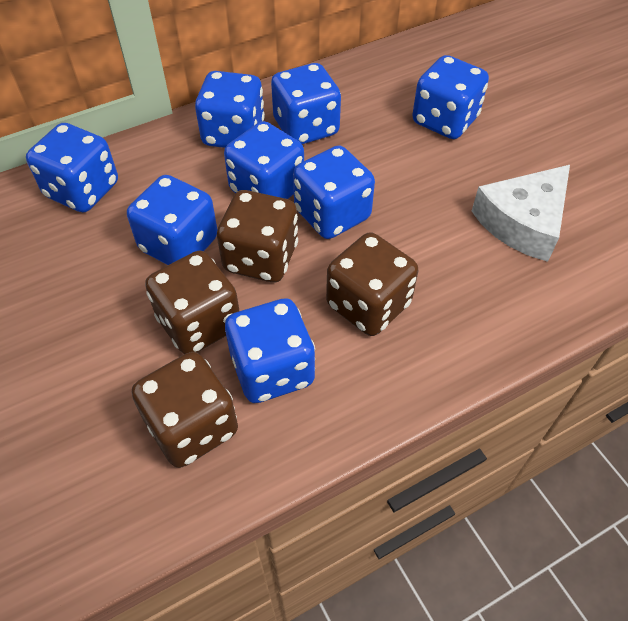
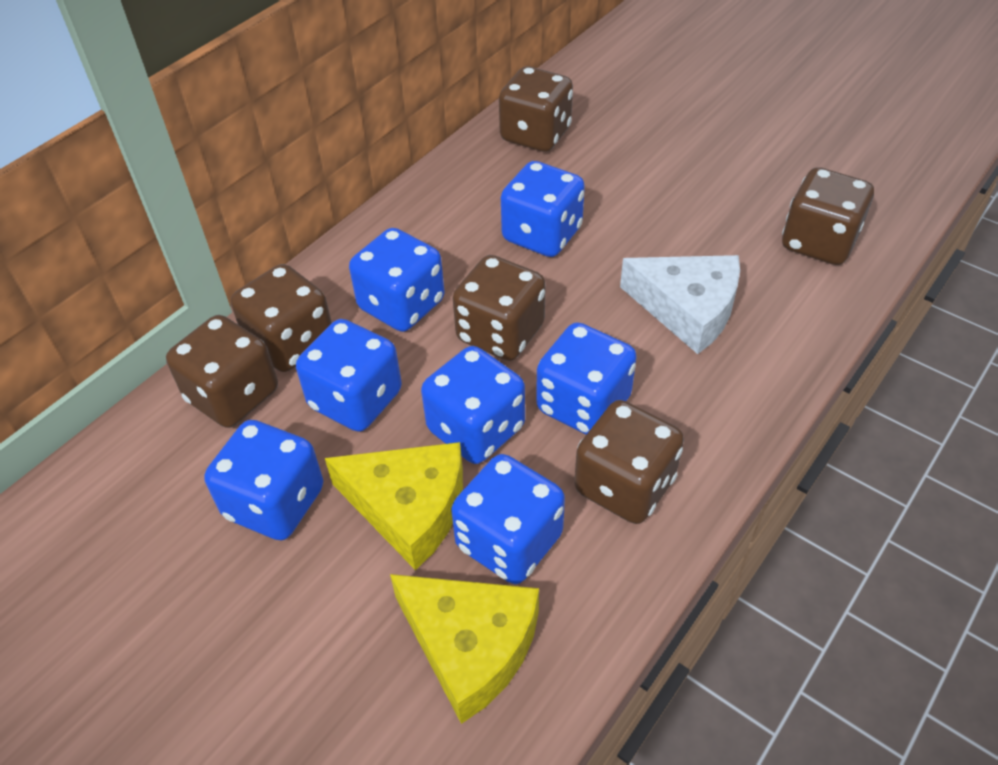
blue dice: [26,123,118,213] [127,175,218,265] [195,71,265,148] [224,121,304,199] [225,298,315,403] [271,63,341,144] [293,146,375,239] [412,55,489,139] = 8 -> [204,420,323,541] [296,319,402,432] [349,228,445,332] [421,346,525,464] [451,454,565,584] [501,161,585,257] [536,322,637,435] = 7
brown dice: [132,352,238,468] [145,251,239,354] [217,190,298,282] [326,232,418,336] = 4 -> [166,315,278,428] [231,264,332,372] [453,255,546,361] [499,66,573,152] [574,400,684,524] [782,167,874,265] = 6
yellow cheese: none = 0 -> [325,442,463,570] [390,574,539,724] = 2

